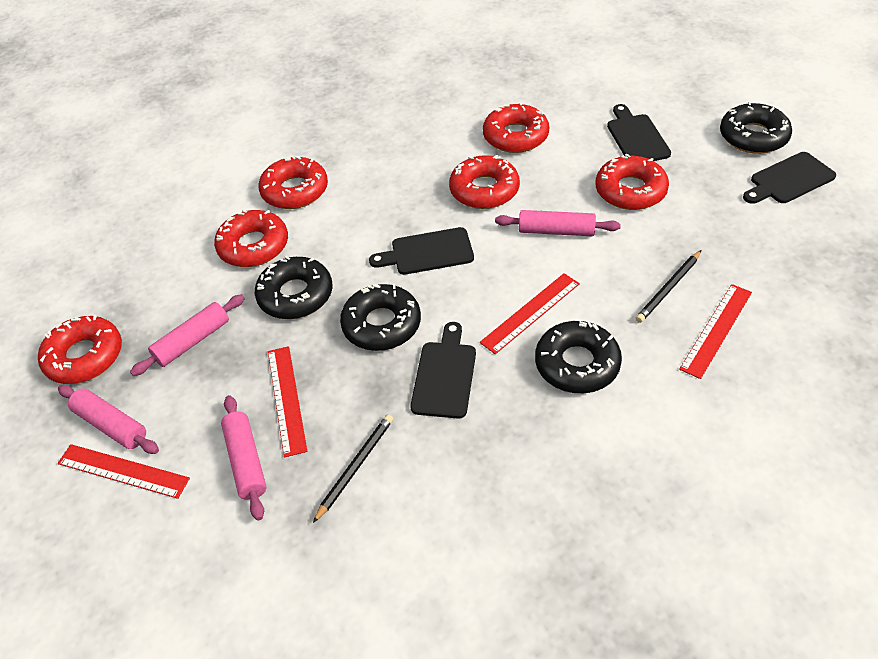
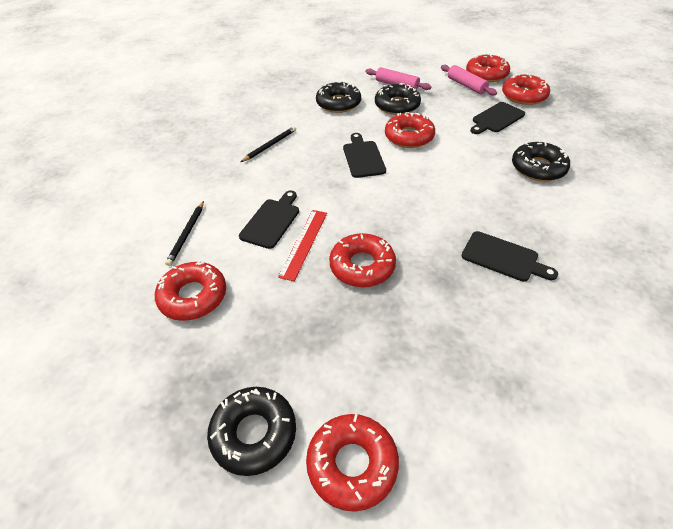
pink rolling pin: [58,385,159,454] [130,294,245,376] [221,395,267,521] [495,210,621,236] = 4 -> [365,67,432,90] [441,65,497,96] = 2
red ruler: [58,444,190,499] [268,346,307,457] [480,273,580,354] [679,284,752,379] = 4 -> [278,210,327,281] = 1

